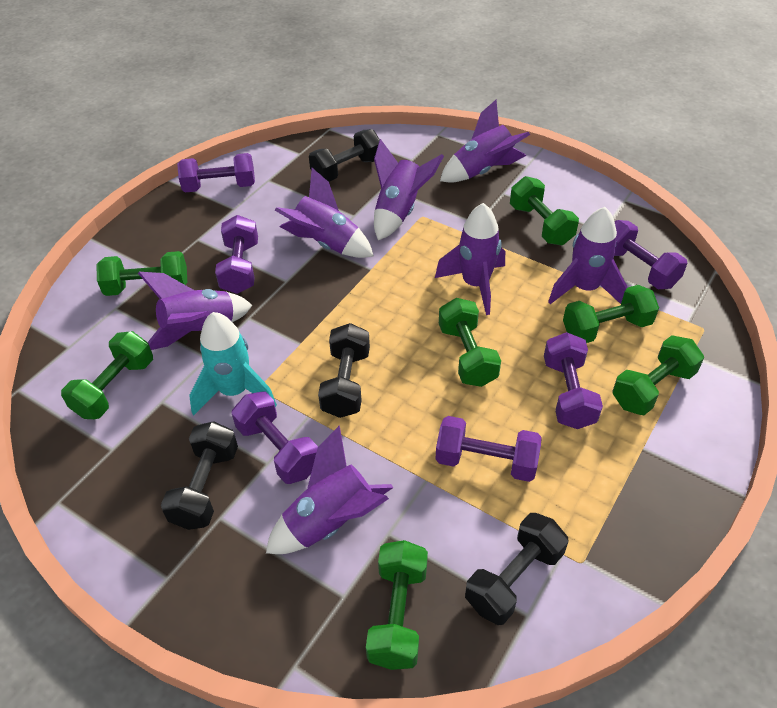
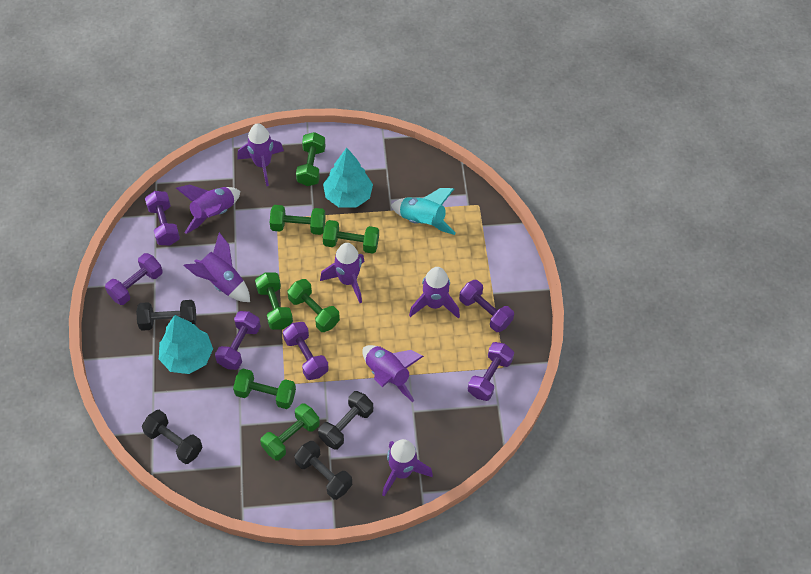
turquoise tree: none = 0 -> [159,315,213,374] [323,148,373,208] = 2

